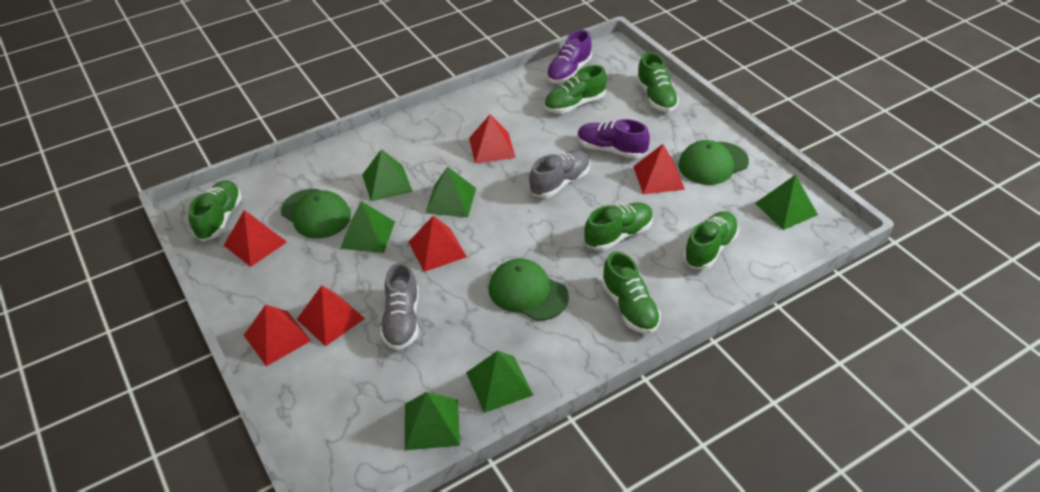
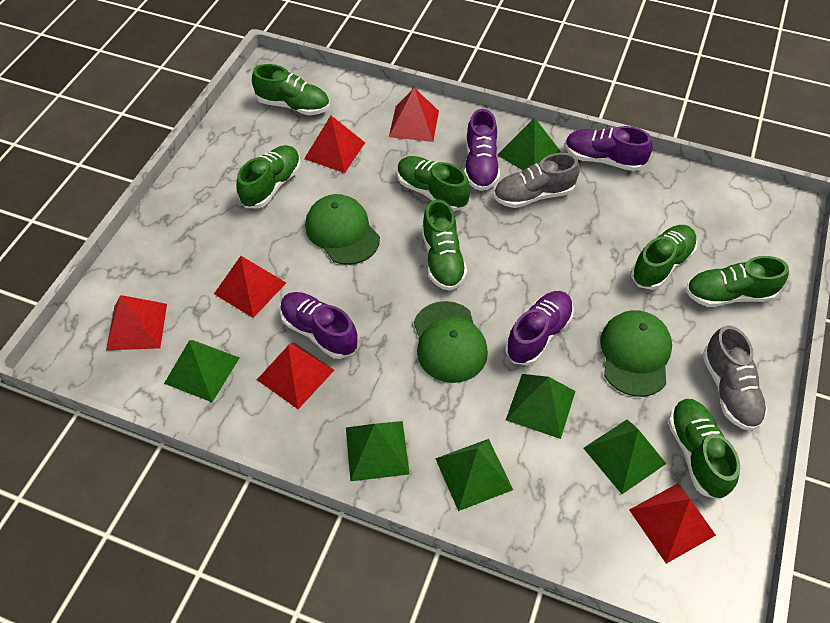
green shoe: [188,180,242,241] [544,65,607,113] [584,202,653,251] [602,251,661,334] [636,52,679,112] [683,211,739,270] = 6 -> [236,145,301,208] [252,64,330,115] [397,156,470,211] [422,199,467,291] [631,225,697,290] [668,399,740,500] [686,256,789,307] = 7
purple shoe: [546,30,592,84] [577,119,650,159] = 2 -> [280,292,358,359] [465,109,500,191] [505,291,574,366] [565,126,652,171] = 4

